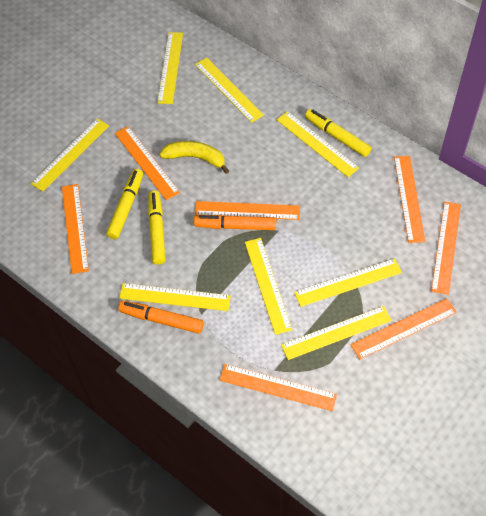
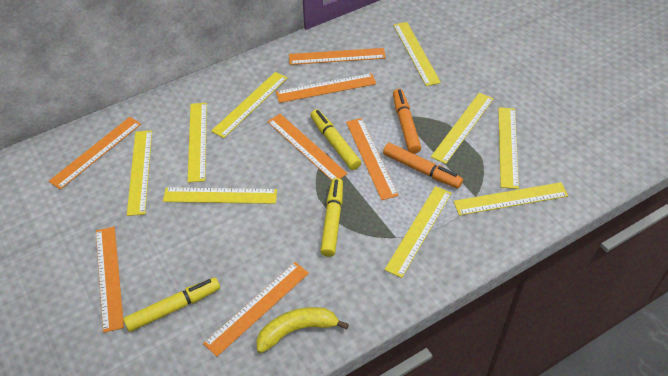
yellow ruler: [31,119,109,192] [119,283,231,311] [157,32,183,104] [195,57,264,123] [245,238,292,335] [277,111,359,177] [281,306,392,360] [294,259,402,307] = 8 -> [127,130,152,216] [163,187,277,204] [187,103,207,183] [211,72,288,138] [385,186,452,278] [393,22,441,86] [431,93,494,164] [454,182,568,216] [498,107,519,189] = 9

